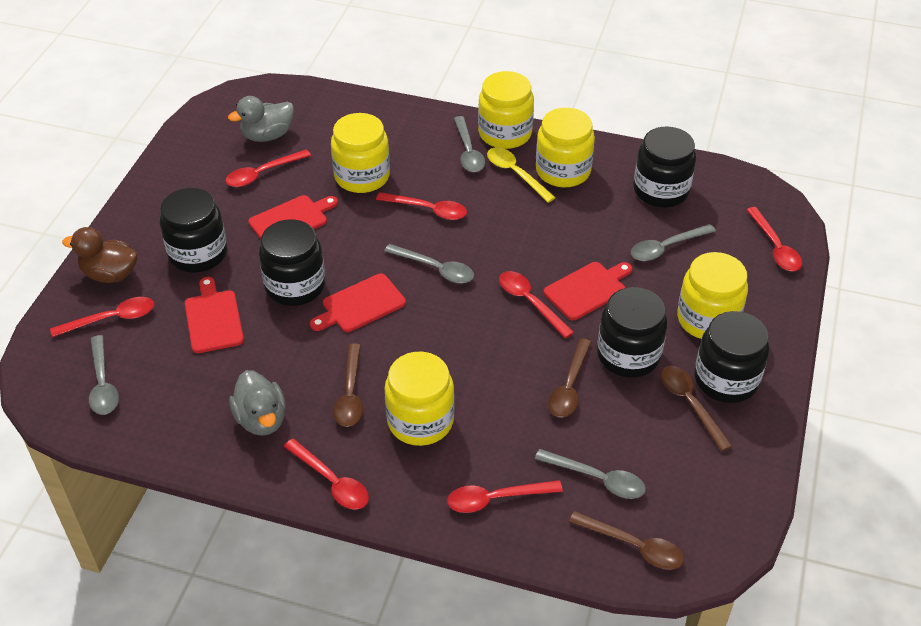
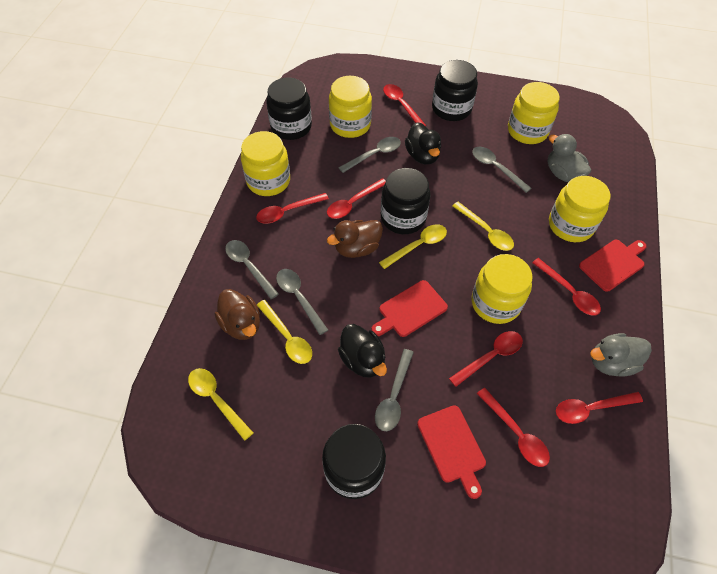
black duck: none = 0 -> [338,324,387,378] [405,122,441,165] = 2
black jar: [160,188,227,273] [259,219,325,306] [597,287,667,378] [633,127,696,207] [695,311,769,403] = 5 -> [266,77,312,140] [322,424,386,499] [381,168,431,234] [432,60,478,121] = 4
brown duck: [62,227,138,283] = 1 -> [215,289,260,340] [327,220,383,258] = 2
brown spoon: [333,344,363,427] [548,338,592,417] [569,511,684,570] [661,366,732,451] = 4 -> none = 0
red cutting board: [185,277,244,353] [248,195,338,239] [310,274,406,332] [543,262,633,320] = 4 -> [372,280,448,337] [417,405,486,499] [579,240,647,292] = 3
yellow spoon: [487,147,556,203] = 1 -> [188,368,253,441] [257,300,312,364] [379,224,447,269] [453,202,514,251] = 4

